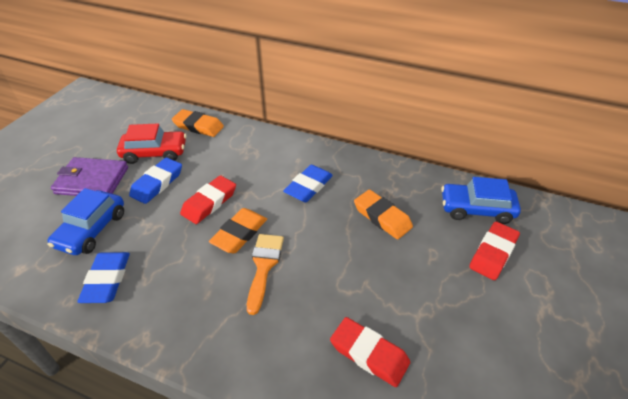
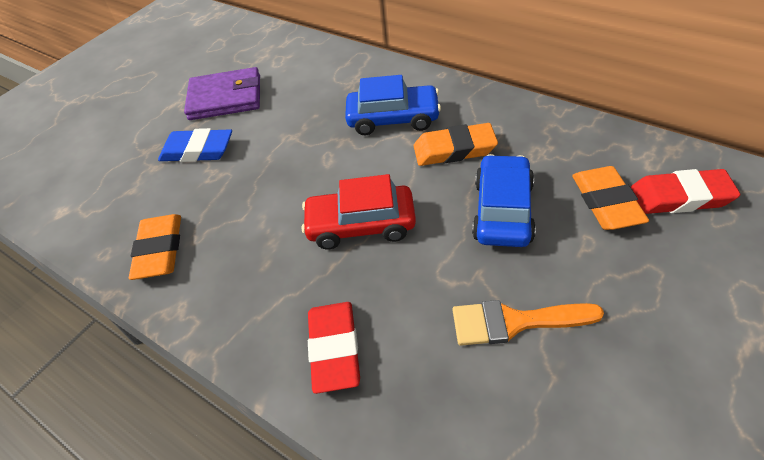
blue eraser: [77,252,130,303] [129,157,182,204] [283,165,333,202] = 3 -> [158,128,232,162] = 1
red eraser: [180,175,236,224] [330,317,410,387] [469,222,520,280] = 3 -> [308,302,360,394] [631,169,740,214] = 2

